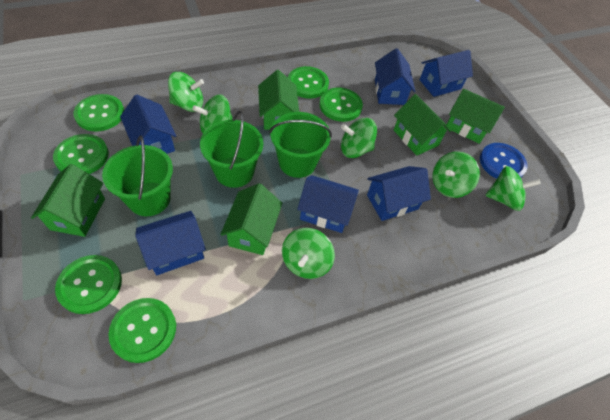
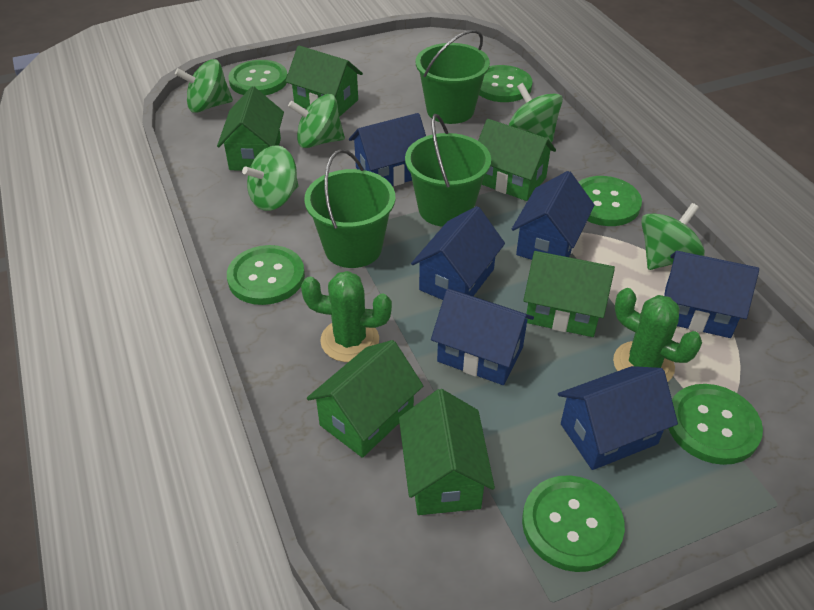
blue button: [480,143,528,179] = 1 -> none = 0
green cactus: none = 0 -> [301,271,392,362] [613,288,702,382] = 2
green house: [31,164,105,237] [220,183,282,255] [258,70,299,130] [394,94,451,156] [447,89,505,144] = 5 -> [217,87,284,171] [285,46,363,117] [307,340,423,458] [399,389,495,515] [478,119,556,201] [523,251,615,337] = 6
green spinning top: [168,72,204,112] [192,95,233,133] [282,228,335,279] [341,118,377,158] [432,151,480,198] [485,166,541,211] = 6 -> [175,59,233,113] [242,145,298,211] [288,94,345,148] [509,83,563,142] [641,203,705,270] = 5

